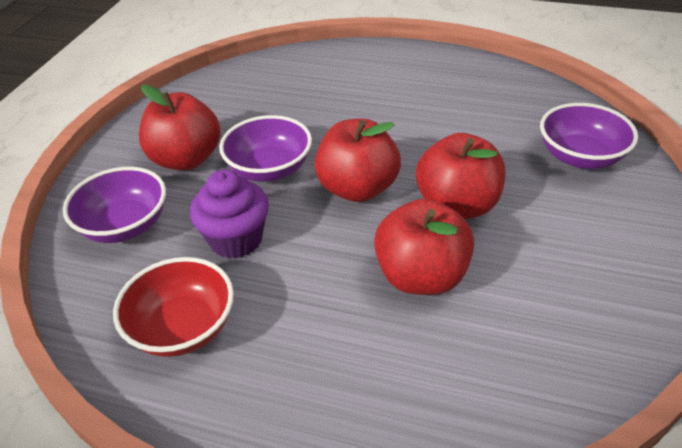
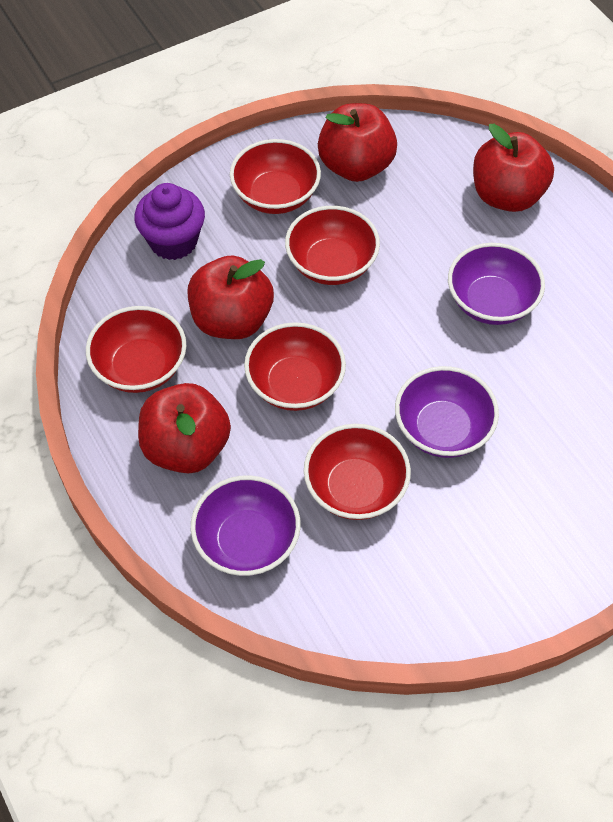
red bowl: [113,257,234,357] = 1 -> [86,306,186,393] [230,139,321,214] [244,322,346,411] [285,206,380,285] [304,424,411,520] = 5

